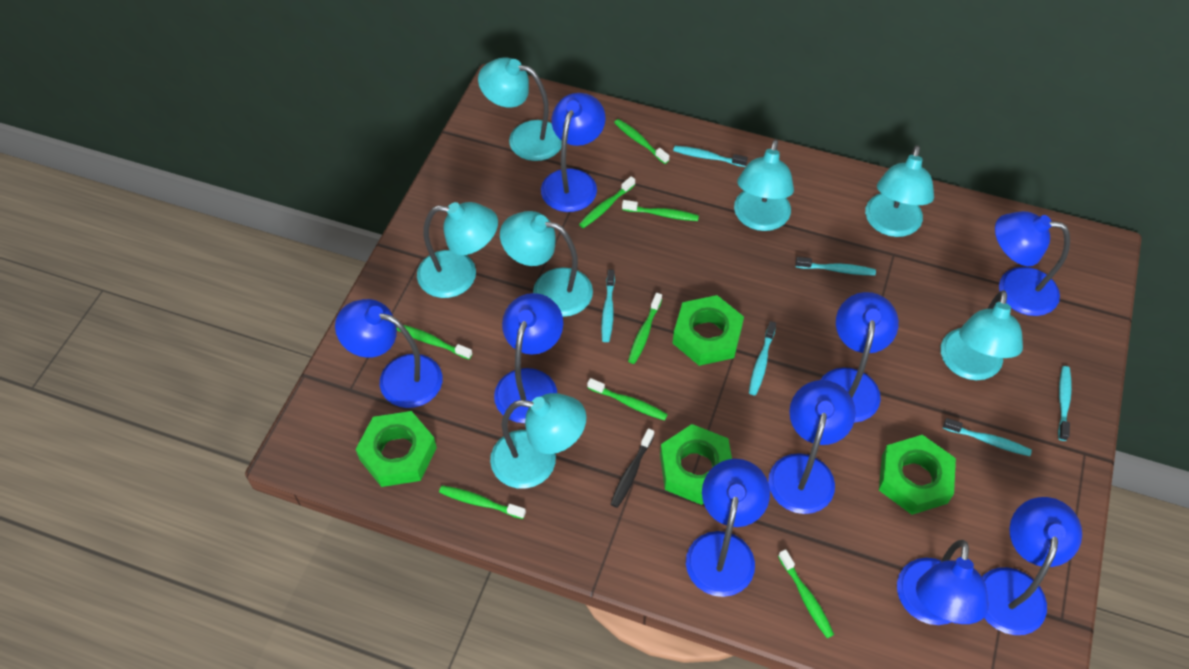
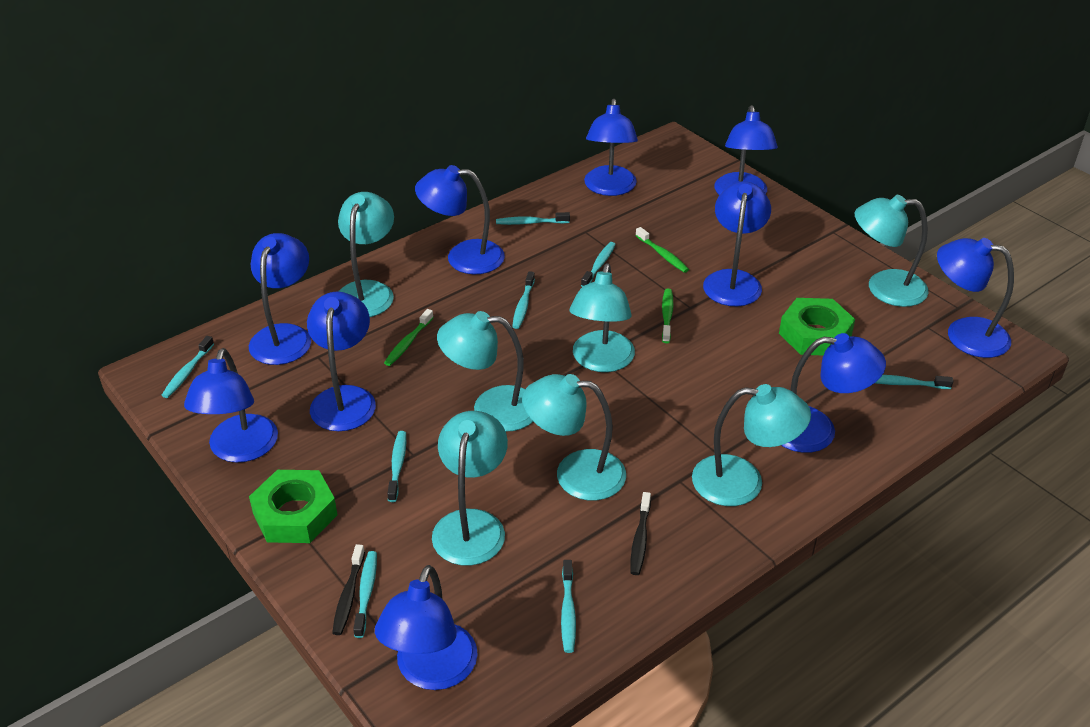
black toothbrush: [611,428,654,508] = 1 -> [332,544,365,635] [630,492,651,575] = 2
blue lamp: [335,299,442,408] [494,293,563,423] [541,93,605,212] [686,459,770,597] [768,380,856,514] [821,292,899,423] [897,540,989,625] [982,497,1082,635] [995,211,1070,316] = 9 -> [184,348,278,463] [249,233,311,365] [307,291,376,431] [375,565,478,690] [415,165,505,274] [584,99,638,196] [703,181,771,306] [714,105,778,195] [781,333,886,453] [937,238,1014,358] = 10
green nut: [356,411,437,487] [660,424,732,505] [673,295,744,366] [879,435,956,515] = 4 -> [249,470,337,543] [779,298,855,355] = 2
green toothbrush: [397,325,472,359] [439,485,526,519] [579,176,635,228] [587,378,668,421] [614,119,669,164] [622,200,699,221] [628,293,662,364] [778,549,834,638] = 8 -> [384,309,434,366] [635,227,689,273] [662,289,673,343] = 3
turquoise toothbrush: [601,269,615,342] [673,146,748,167] [749,321,776,395] [795,257,876,275] [943,418,1032,456] [1058,366,1072,441] = 6 -> [161,336,214,398] [353,551,377,638] [387,431,406,502] [496,212,570,225] [512,271,535,329] [561,560,576,653] [581,242,616,287] [875,375,953,389] = 8

